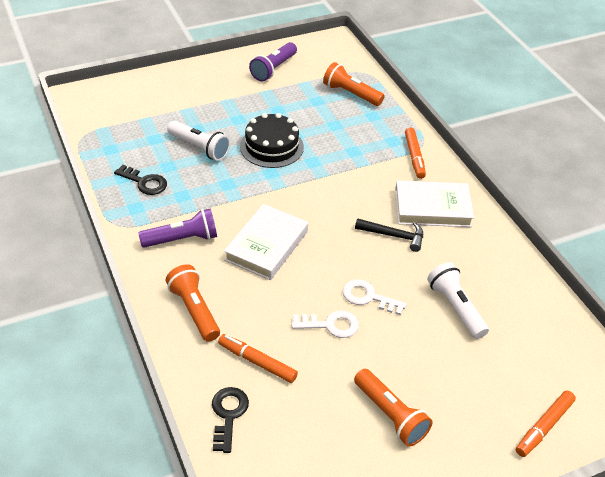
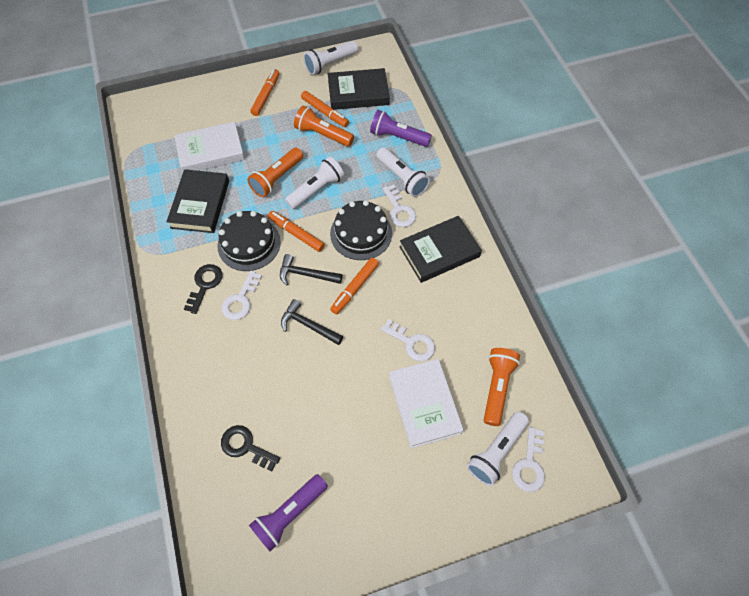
black book: none = 0 -> [166,169,229,233] [328,68,390,110] [399,216,482,283] = 3
black cake: [240,113,304,168] = 1 -> [217,211,281,271] [330,200,392,260] = 2
black hammer: [355,218,423,252] = 1 -> [280,254,342,286] [281,299,343,345] = 2
orange marker: [218,334,298,383] [405,127,426,179] [516,391,576,457] = 3 -> [250,69,280,116] [268,211,325,252] [301,91,349,127] [330,258,379,314] = 4
white flashlight: [167,121,230,161] [427,262,489,339] = 2 -> [285,157,344,209] [303,41,358,75] [377,147,430,197] [467,412,529,486] = 4
white key: [291,311,359,338] [342,279,407,315] = 2 -> [222,271,262,320] [381,319,435,361] [383,185,416,227] [512,427,545,492] = 4

